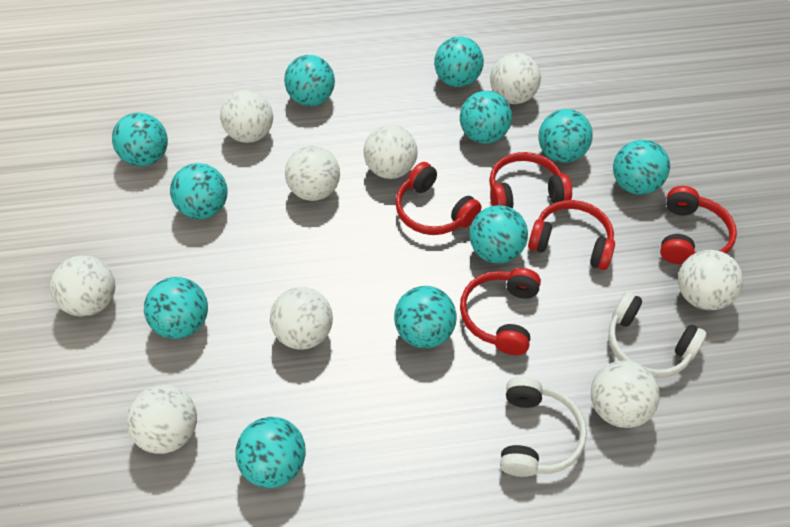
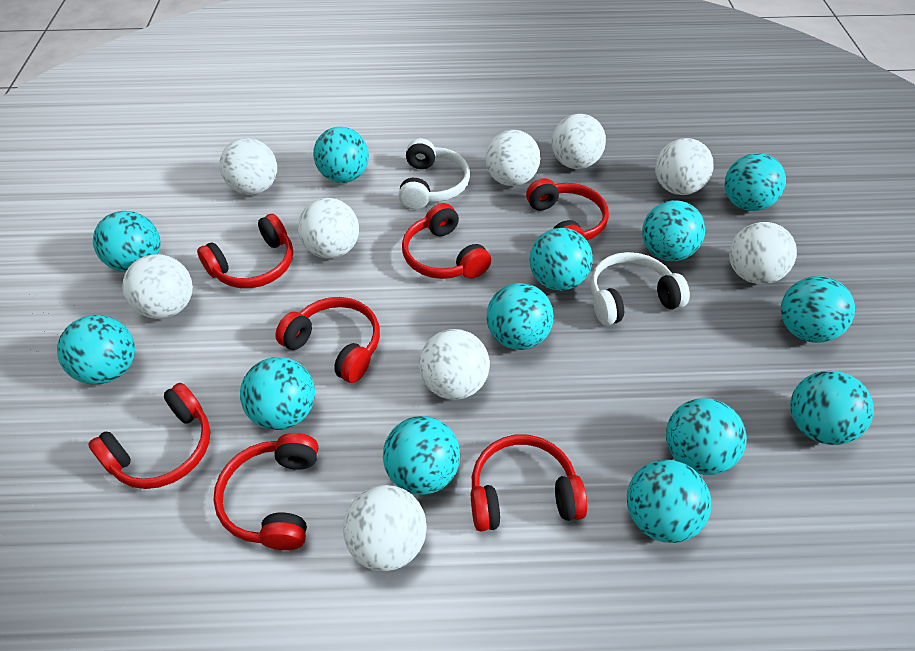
red headphones: [395,162,482,235] [460,268,541,355] [489,152,572,209] [528,200,615,270] [660,186,737,264] = 5 -> [88,383,210,489] [197,214,293,288] [213,433,318,550] [275,297,380,383] [402,203,491,279] [471,435,587,531] [526,178,609,240] = 7
turquoise ball: [112,113,168,166] [144,277,208,339] [170,163,228,219] [235,417,306,488] [284,55,335,106] [394,286,457,348] [434,36,484,87] [460,91,512,144] [469,205,528,263] [539,109,593,163] [613,140,670,195] = 11 -> [57,315,135,384] [93,211,161,272] [240,357,315,430] [313,127,369,183] [383,416,460,495] [487,283,554,350] [529,228,593,291] [627,460,711,543] [642,200,705,261] [666,398,747,475] [725,153,786,211] [781,276,855,343] [790,371,874,445] = 13

